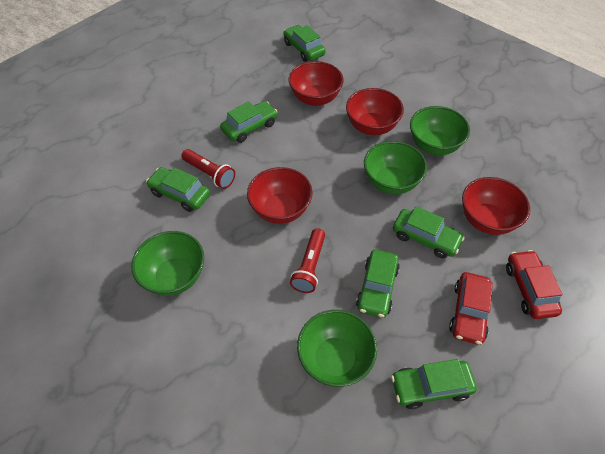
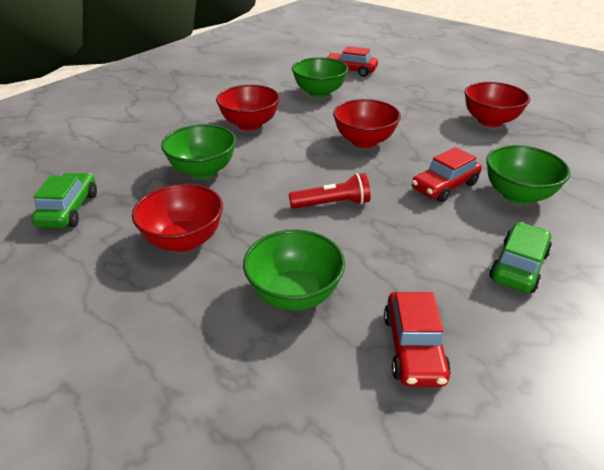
green car: [146,167,210,212] [220,101,278,143] [283,25,326,62] [356,249,400,318] [391,359,477,409] [393,206,465,258] = 6 -> [32,173,97,228] [489,222,552,293] = 2
red car: [449,272,493,345] [506,250,562,319] = 2 -> [326,46,378,77] [384,292,451,387] [412,147,482,202] = 3
red flashlight: [181,149,235,189] [290,228,325,293] = 2 -> [289,173,371,209] = 1

